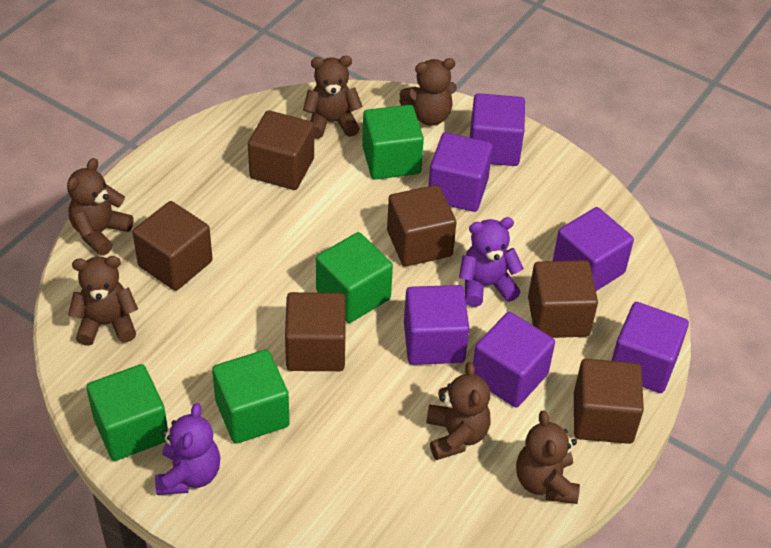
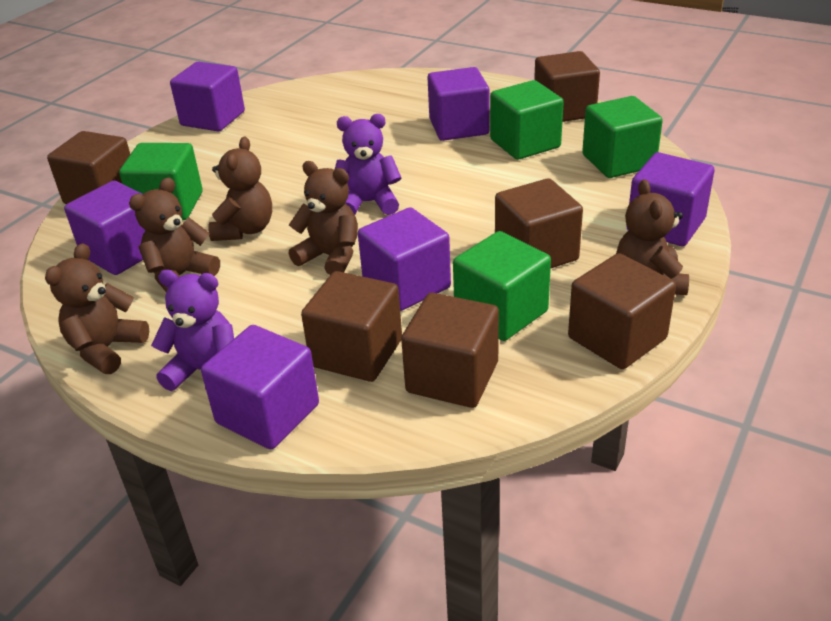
brown teddy bear: [67,158,133,256] [68,256,138,346] [303,56,363,139] [399,58,456,126] [426,362,491,460] [516,411,580,504] = 6 -> [45,243,149,374] [129,177,220,292] [208,137,272,241] [288,161,358,275] [616,179,689,295] = 5

